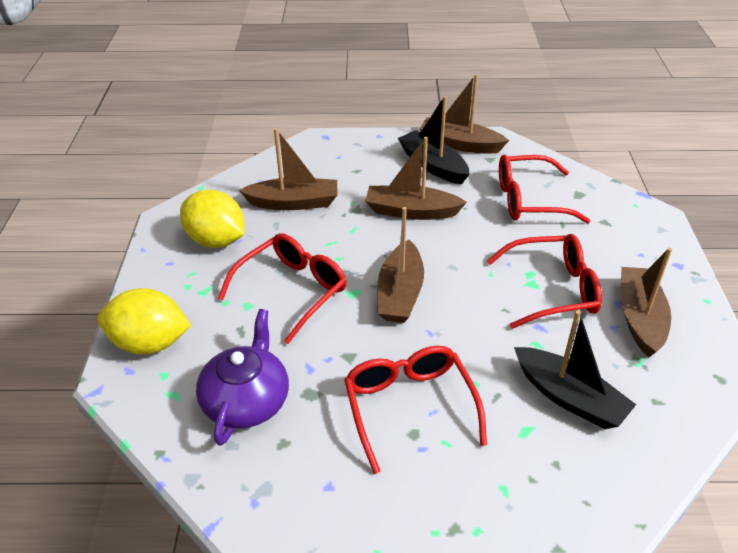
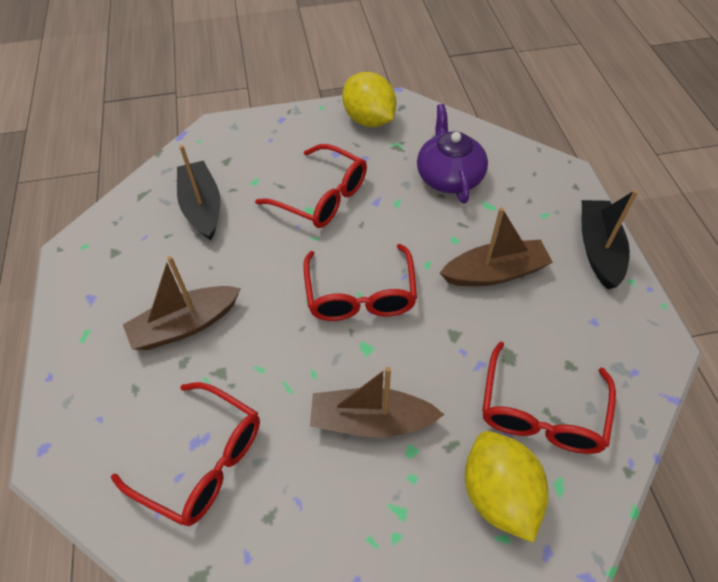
brown boat: [239,128,337,210] [365,137,467,220] [378,207,424,323] [420,74,509,154] [621,248,672,357] = 5 -> [123,256,241,350] [310,367,444,438] [440,207,553,286] = 3

